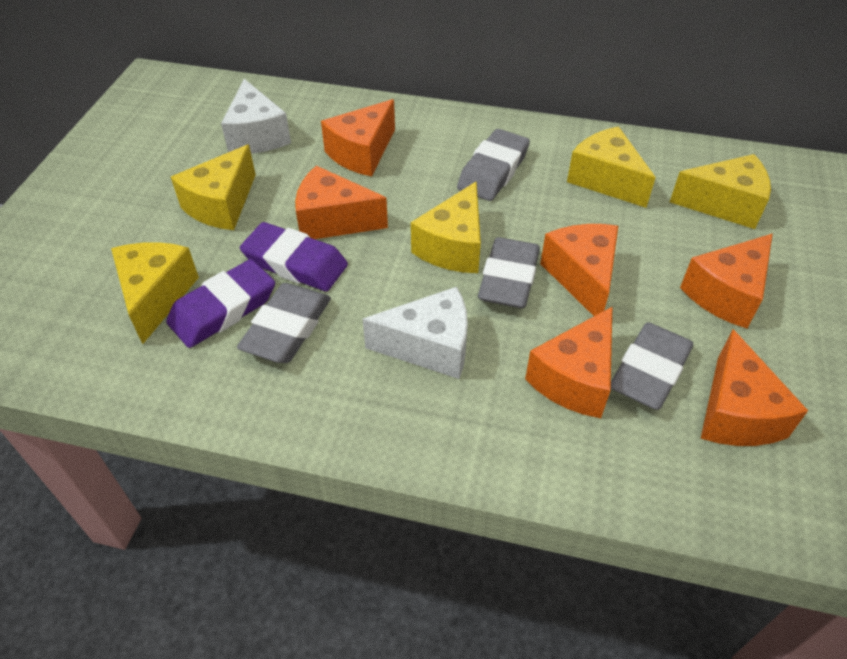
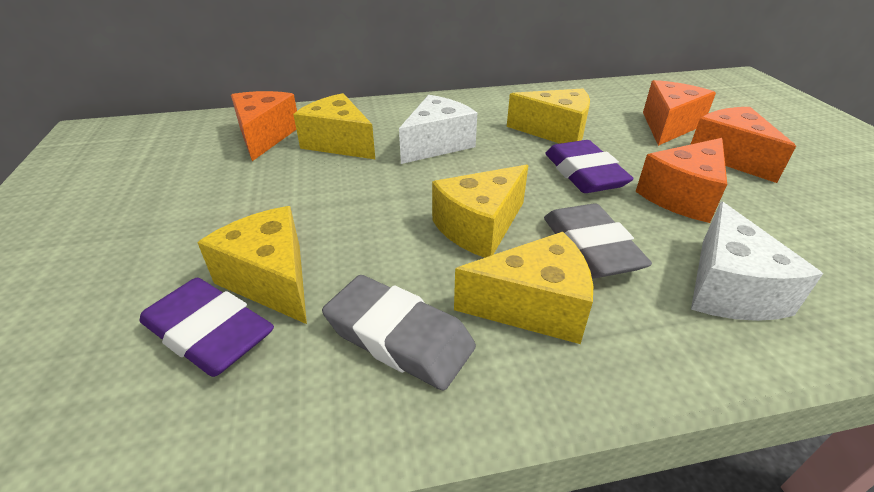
grey eraser: [237,283,331,363] [457,129,530,201] [478,237,540,308] [611,322,693,410] = 4 -> [322,275,476,391] [544,204,652,278] = 2
orange cheese: [295,166,388,239] [321,99,395,176] [525,307,612,418] [540,224,618,316] [680,234,773,329] [701,329,808,446] = 6 -> [231,91,297,161] [636,138,727,223] [643,80,716,146] [690,107,796,183] = 4

